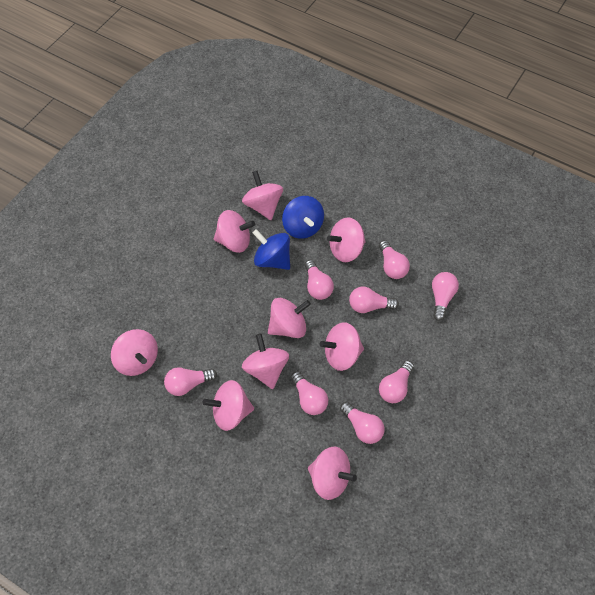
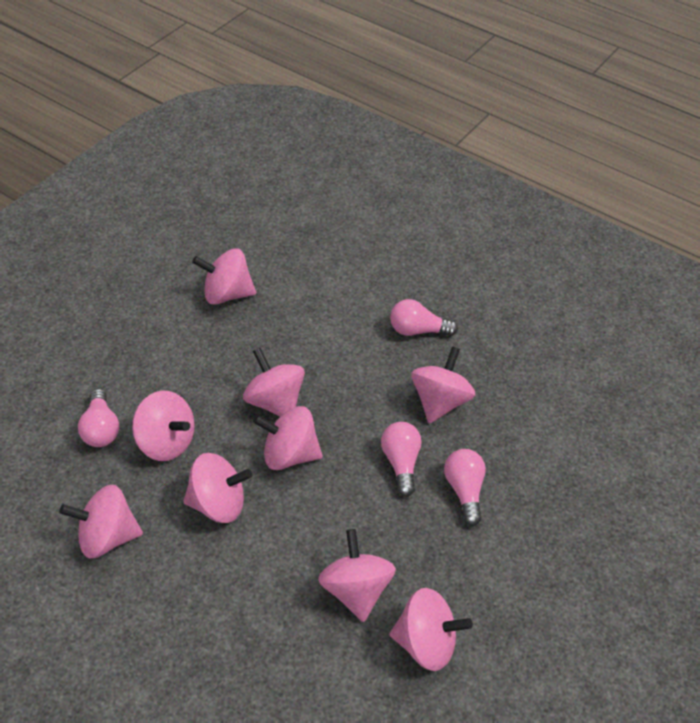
blue spinning top: [253,229,290,270] [282,196,324,239] = 2 -> none = 0
pink light bulb: [164,367,217,396] [291,371,328,415] [305,260,334,300] [340,402,385,444] [349,286,399,313] [379,240,410,279] [379,361,414,403] [432,272,459,321] = 8 -> [78,389,119,447] [381,422,422,497] [390,299,458,336] [444,449,486,526] = 4

